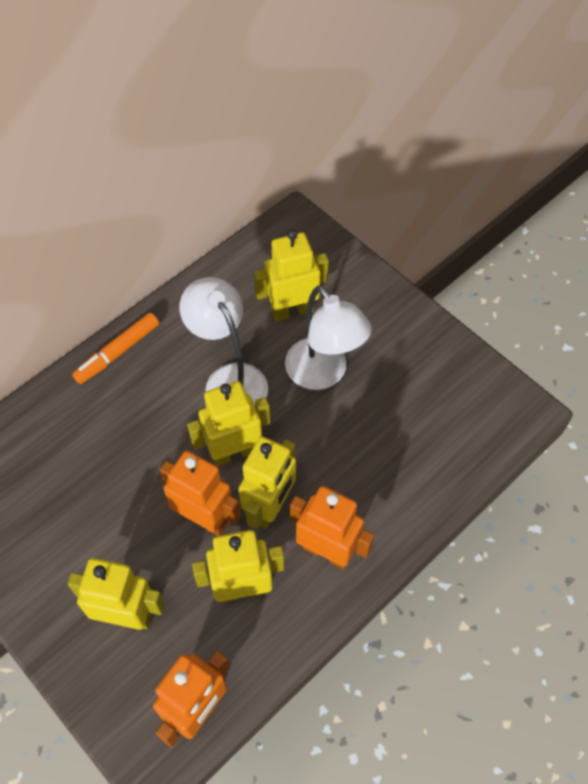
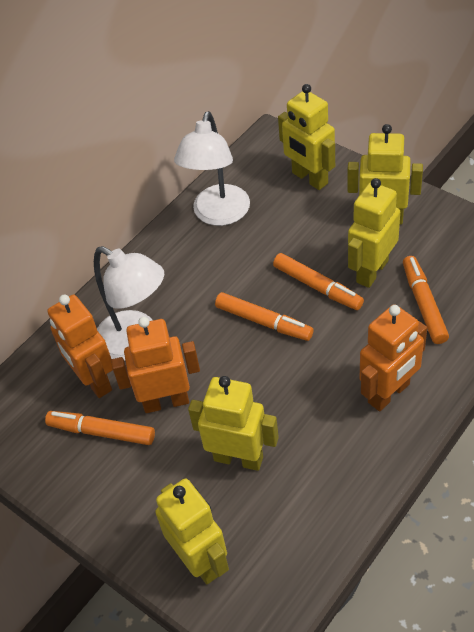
orange marker: [72,313,159,384] = 1 -> [45,411,155,445] [215,292,313,341] [273,253,364,310] [403,256,449,344] = 4

